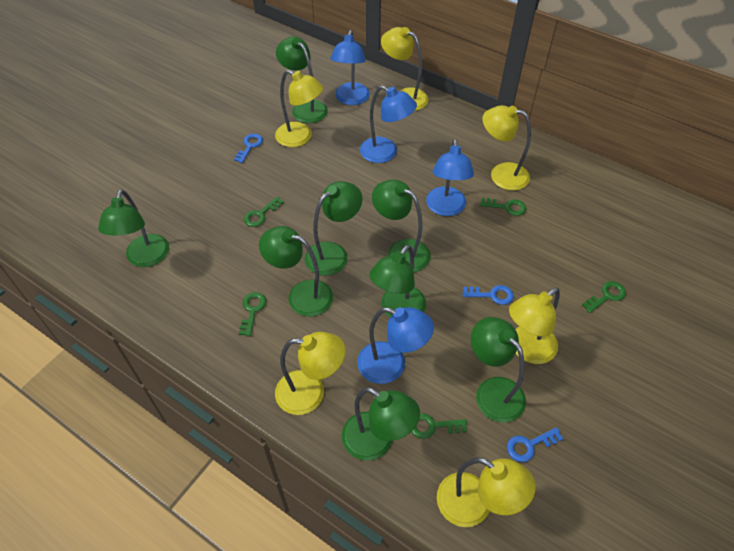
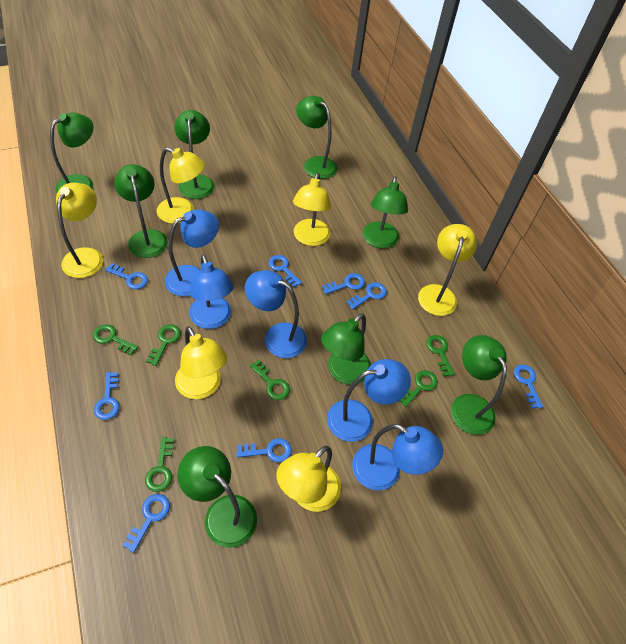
blue key: [234,133,263,163] [462,285,514,305] [507,427,563,462] = 3 -> [94,372,120,420] [105,263,148,289] [122,494,170,553] [236,438,292,462] [269,255,302,287] [322,273,365,294] [346,283,387,310] [514,365,543,408] = 8
blue lamp: [330,30,370,105] [357,307,434,384] [360,85,417,163] [426,139,474,216] = 4 -> [165,209,219,296] [189,254,234,329] [245,270,307,358] [327,359,411,442] [352,424,443,491] = 5
green key: [239,292,266,336] [244,196,284,227] [411,413,467,439] [480,198,526,216] [582,281,626,313] = 5 -> [93,324,138,355] [145,437,174,492] [146,324,181,366] [250,360,290,400] [399,370,438,407] [426,335,455,377] = 6

